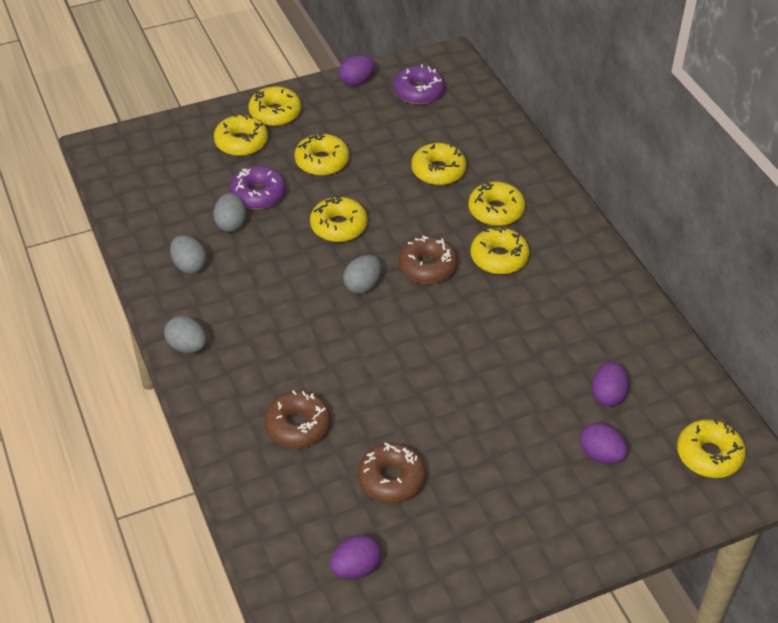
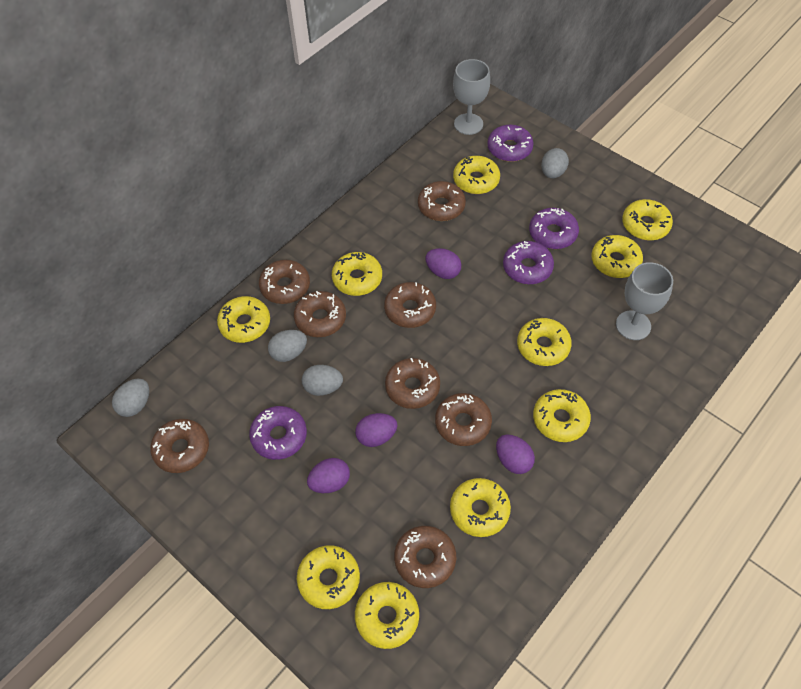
brown donut: [265,390,331,448] [358,442,426,503] [399,235,458,284] = 3 -> [150,419,209,473] [259,260,310,304] [294,291,346,337] [384,282,436,328] [385,358,440,409] [394,526,456,588] [418,181,466,221] [435,393,492,446] = 8
grey goblet: none = 0 -> [453,59,490,135] [616,262,673,340] = 2
purple donut: [229,166,286,209] [393,64,445,104] = 2 -> [249,406,307,460] [487,125,533,162] [503,241,554,284] [529,208,579,249] = 4
yellow donut: [214,114,268,156] [249,86,301,126] [295,133,349,176] [310,196,368,242] [411,143,467,185] [468,182,525,226] [470,226,530,274] [677,419,746,478] = 8 -> [217,296,270,343] [297,545,360,609] [332,252,382,296] [355,582,419,649] [450,478,511,537] [453,156,500,194] [517,318,572,366] [533,389,591,442] [591,235,643,278] [622,199,673,241] = 10

